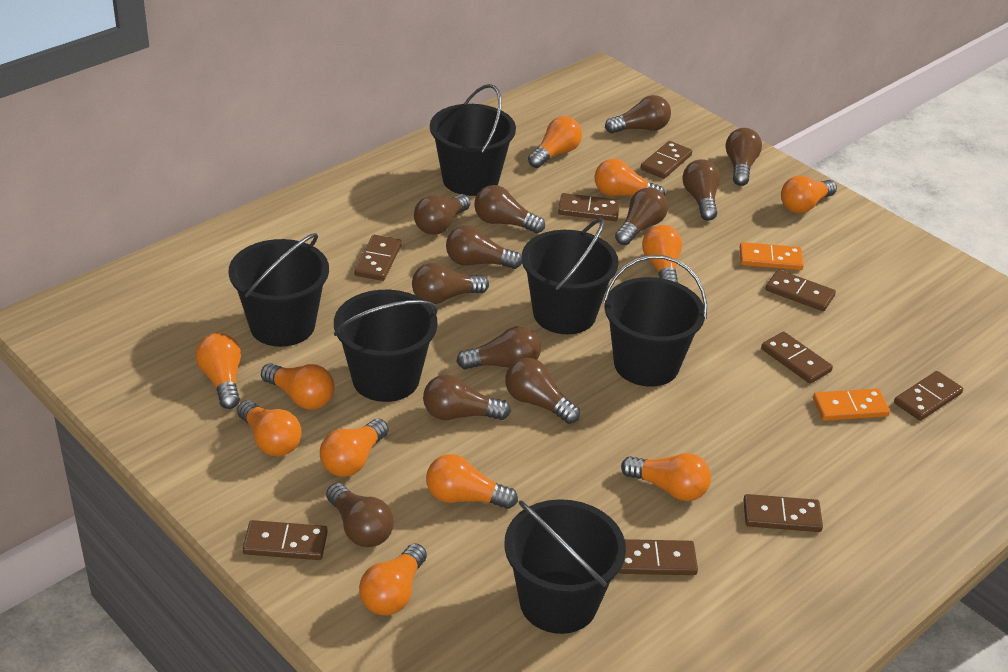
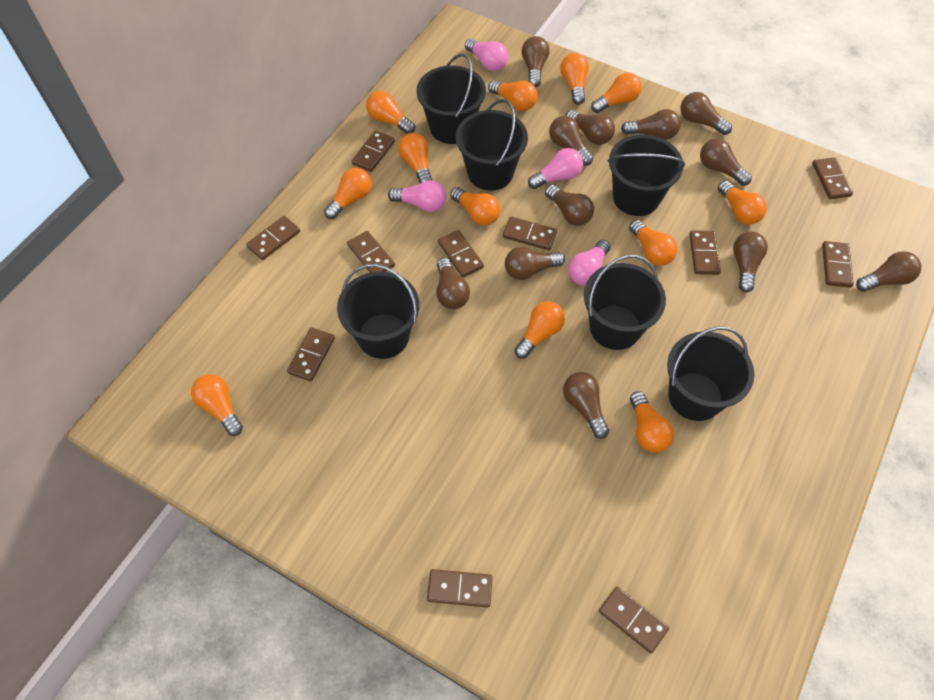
brown domino: [243,520,328,560] [354,235,402,281] [558,193,620,221] [619,539,698,575] [641,141,692,179] [743,494,823,532] [761,331,833,384] [765,270,836,311] [894,371,963,421] = 9 -> [246,216,300,260] [287,327,335,381] [347,231,395,273] [352,130,395,172] [427,569,493,607] [438,230,484,277] [503,217,557,250] [599,587,669,653] [689,230,721,275] [812,157,853,199] [822,241,854,288] = 11
orange domino: [740,242,804,270] [813,388,890,421] = 2 -> none = 0
orange light bulb: [195,333,241,409] [237,400,302,457] [261,363,334,410] [320,419,388,477] [359,543,427,615] [426,454,518,509] [528,116,582,168] [595,159,665,196] [621,453,711,501] [642,225,682,283] [781,175,837,213] = 11 -> [191,374,243,436] [324,168,372,219] [366,91,415,134] [398,133,432,183] [450,187,500,226] [488,80,538,111] [514,301,565,359] [560,53,589,105] [591,72,642,113] [629,220,678,266] [630,391,674,453] [718,180,767,225] = 12
pink light bulb: none = 0 -> [388,180,446,212] [465,39,508,71] [528,148,583,189] [568,240,610,286] = 4

